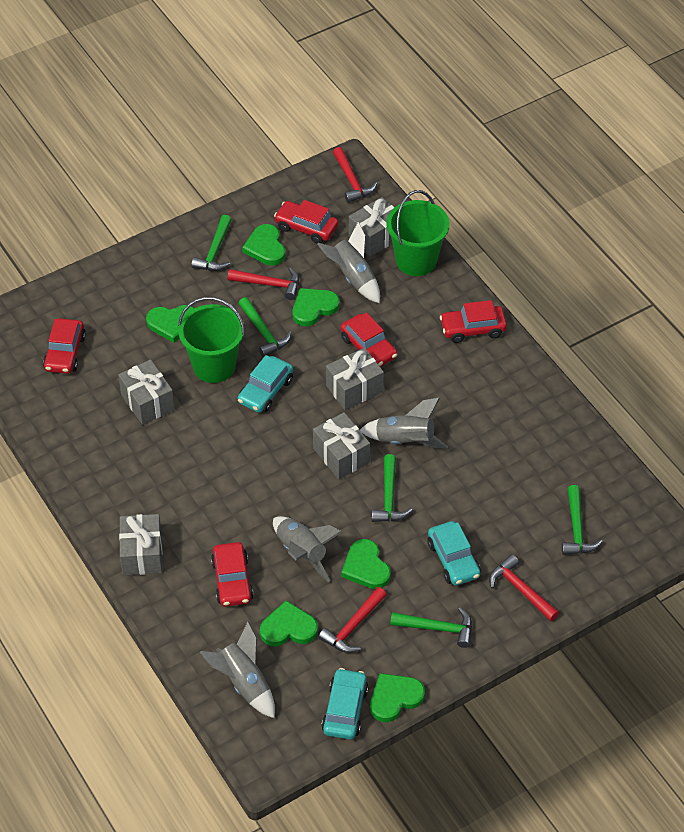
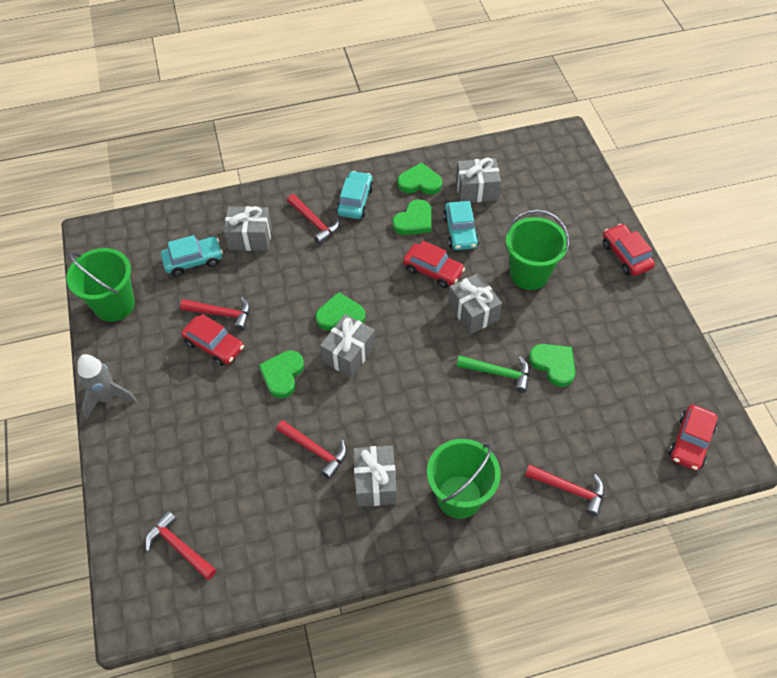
green bucket: [178,297,245,383] [386,190,450,276] = 2 -> [66,248,135,322] [427,439,501,519] [506,209,570,290] = 3
green hammer: [191,215,232,271] [238,297,291,357] [372,454,412,522] [390,607,472,648] [562,485,603,555] = 5 -> [457,355,530,393] = 1
green heart: [146,305,194,343] [242,224,285,266] [260,601,318,646] [293,288,340,326] [341,539,391,589] [370,673,425,722] = 6 -> [259,350,304,398] [315,292,366,331] [392,199,431,235] [397,162,442,194] [529,344,575,387] = 5
grey rocket: [200,621,275,718] [273,516,342,582] [317,222,380,303] [360,398,448,448] = 4 -> [77,354,137,420] = 1
red car: [43,318,86,374] [211,542,254,607] [274,200,338,244] [340,312,397,367] [440,300,507,343] = 5 -> [181,314,244,366] [403,241,465,288] [603,224,655,276] [669,405,718,471] = 4
red hammer: [228,267,299,300] [318,587,387,653] [333,147,377,203] [489,554,559,621] = 4 -> [145,510,216,580] [180,297,250,331] [276,420,347,479] [287,194,340,244] [525,464,604,516] = 5

